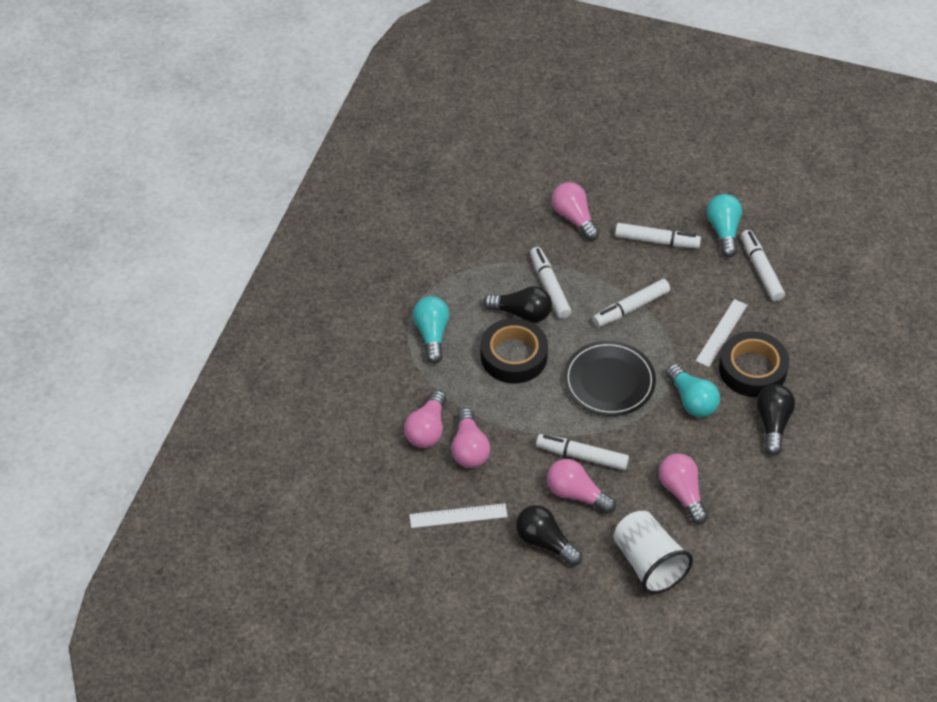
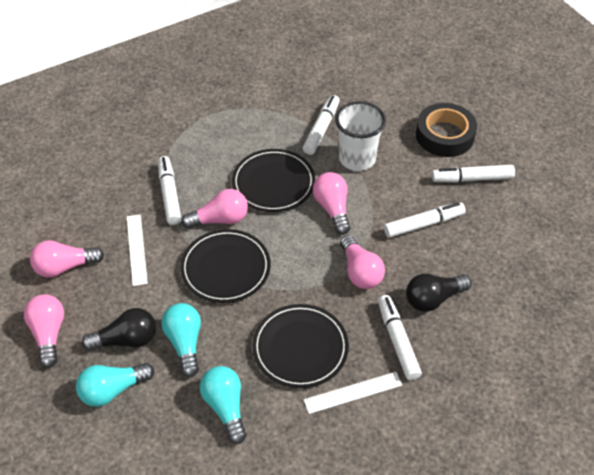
black light bulb: [483,286,552,323] [516,505,582,566] [756,385,795,455] = 3 -> [82,308,156,351] [406,274,471,312] = 2
black plate: [564,341,656,416] = 1 -> [180,229,271,303] [232,149,315,212] [252,304,349,388] = 3
black tape: [481,318,548,384] [719,331,789,397] = 2 -> [416,103,477,157] = 1

